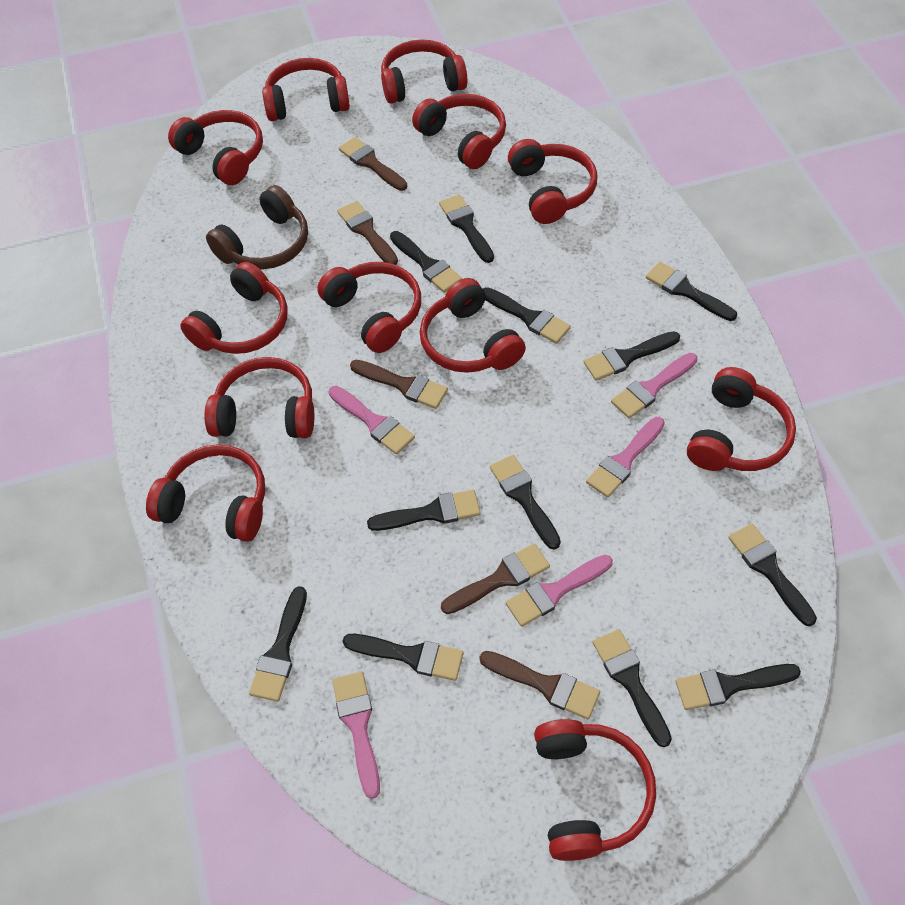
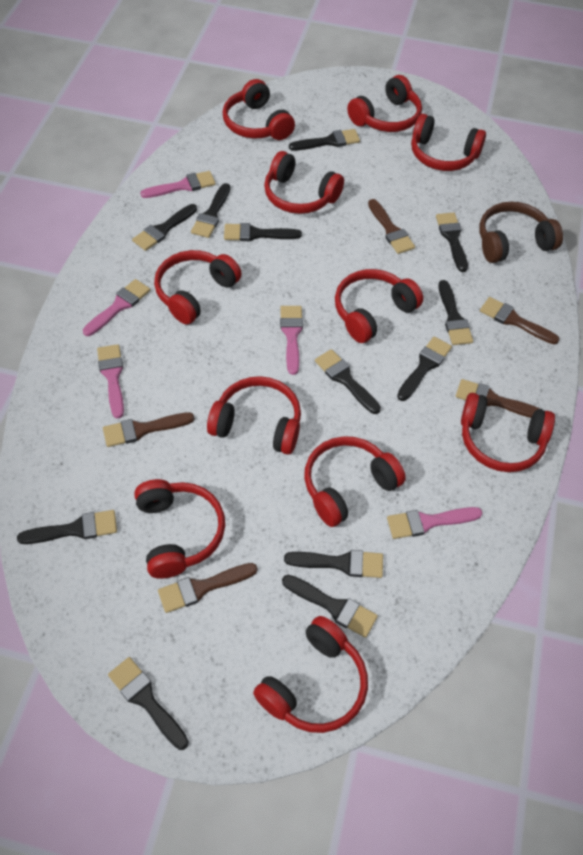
red headphones: [146,444,265,542] [168,110,263,185] [180,262,287,354] [204,357,314,438] [262,58,350,121] [317,262,421,353] [381,39,467,104] [412,94,506,169] [420,278,526,373] [508,139,597,224] [534,719,656,861] [687,367,796,471] = 12 -> [134,479,225,579] [154,250,242,324] [207,376,301,455] [223,79,295,140] [253,616,368,733] [264,151,344,214] [304,436,406,527] [335,269,423,343] [347,75,422,132] [411,114,486,171] [461,393,555,472] = 11

